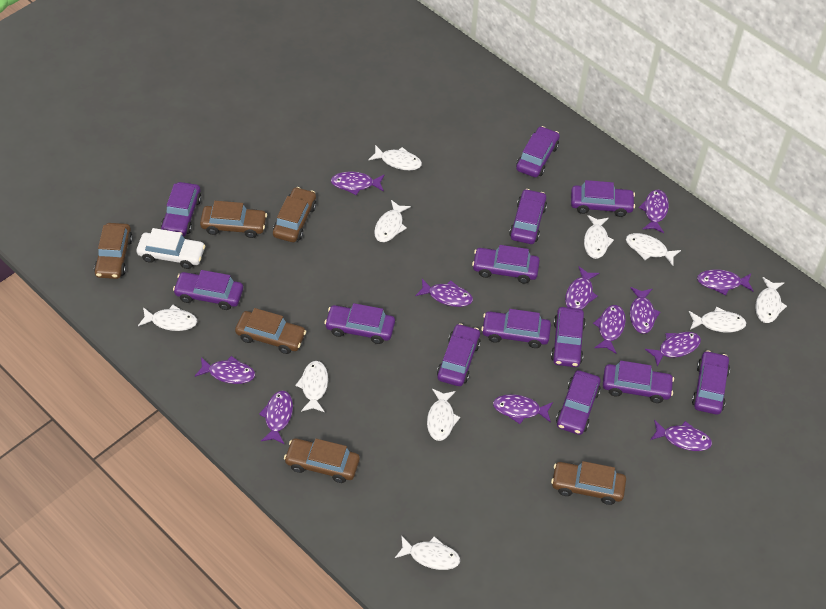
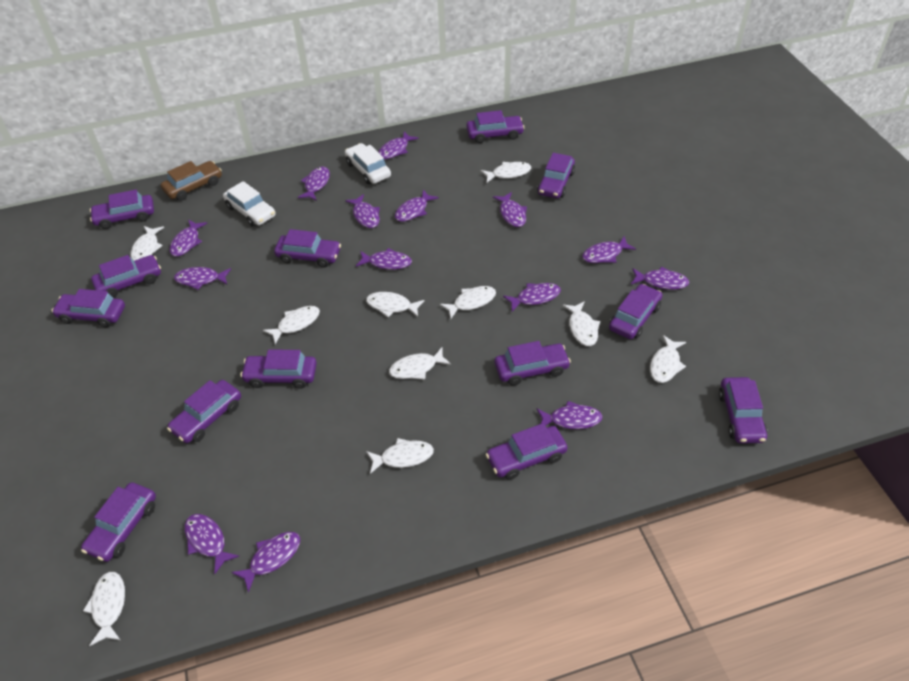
brown car: [94,223,133,279] [200,201,267,238] [235,308,306,354] [273,187,316,242] [284,438,360,483] [551,461,626,505] = 6 -> [161,161,222,201] = 1
purple fish: [195,356,255,384] [259,391,293,444] [331,172,384,195] [415,279,473,307] [493,394,553,424] [565,266,599,310] [593,305,626,354] [630,287,660,334] [639,190,669,233] [645,332,701,366] [650,420,712,451] [697,269,753,295] = 12 -> [169,220,207,257] [174,267,231,290] [185,514,239,574] [231,532,300,593] [298,167,330,201] [345,194,380,228] [356,248,412,270] [379,131,419,159] [395,190,439,222] [493,192,527,227] [503,283,561,312] [536,401,603,429] [582,236,636,263] [631,267,690,290] = 14
white car: [136,228,206,269] = 1 -> [223,181,276,227] [345,143,391,184] = 2

